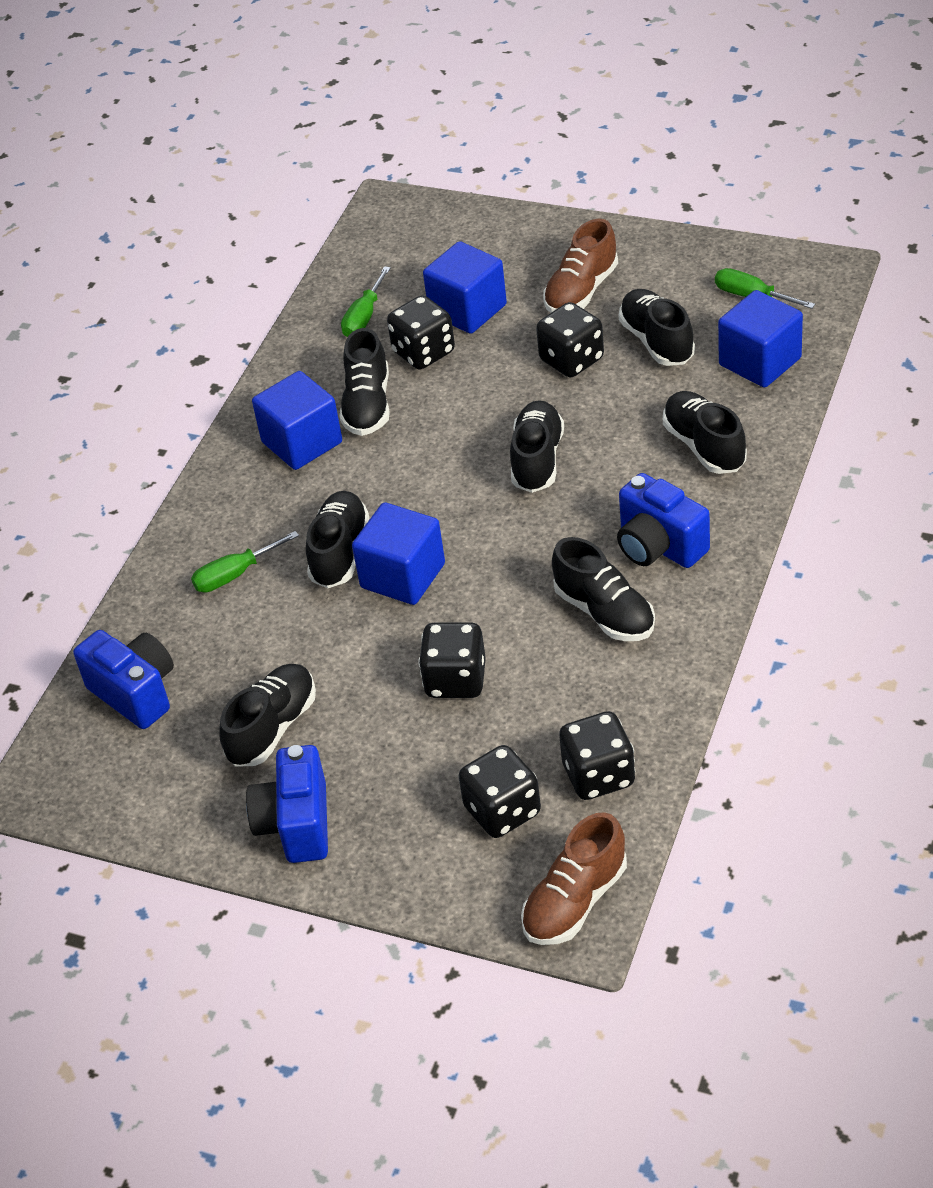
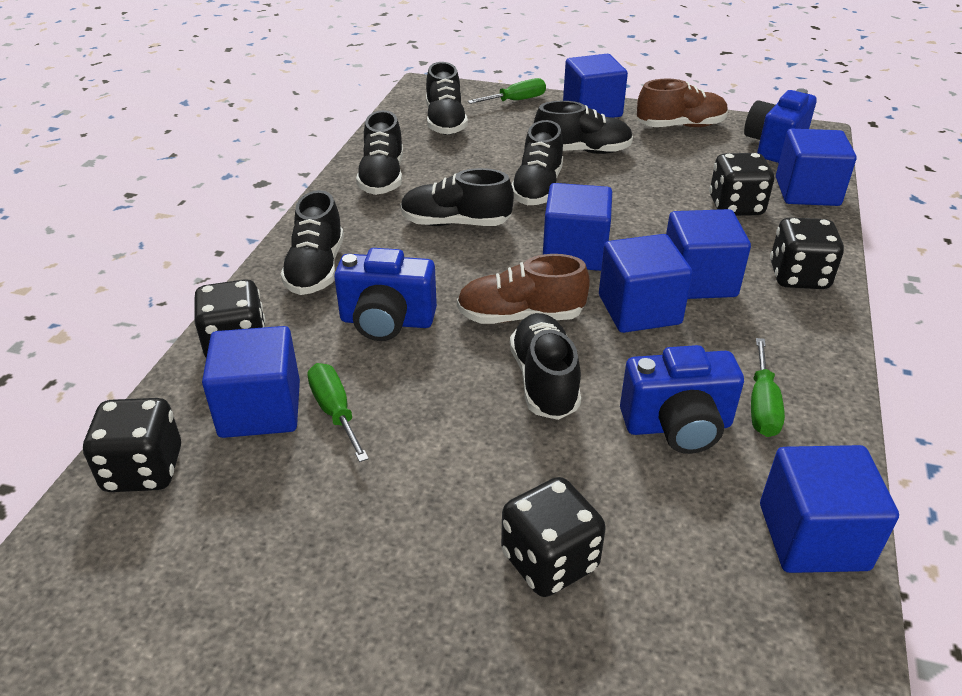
blue cube: [252,371,342,470] [352,502,445,605] [423,241,507,334] [718,290,803,388] = 4 -> [202,326,300,438] [543,183,612,271] [563,54,628,118] [599,234,693,333] [666,209,751,299] [760,445,899,573] [776,129,857,206] = 7

